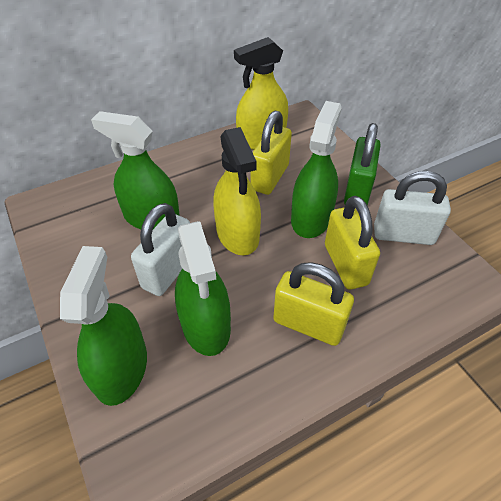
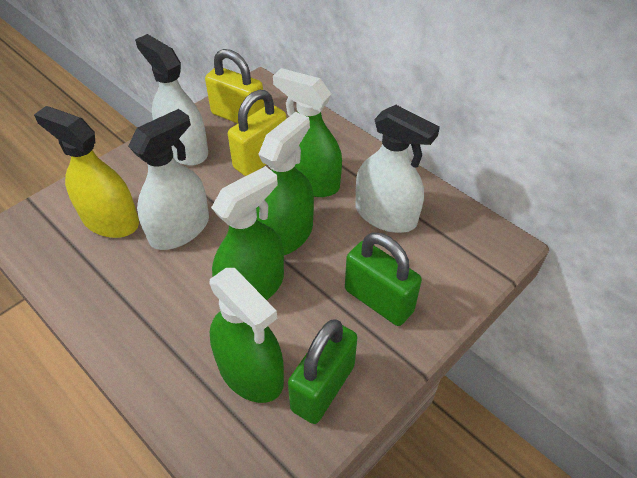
green padlock: [344,123,380,205] = 1 -> [288,319,358,424] [345,233,422,326] = 2
white padlock: [131,203,190,296] [374,171,451,245] = 2 -> none = 0
white spray bottle: none = 0 -> [128,109,209,250] [135,34,208,165] [356,105,440,233] = 3
yellow padlock: [251,111,292,195] [273,262,354,346] [325,196,380,289] = 3 -> [205,49,265,123] [228,90,286,176] = 2
yellow spray bottle: [213,127,261,255] [234,37,288,150] = 2 -> [34,106,139,238] = 1

